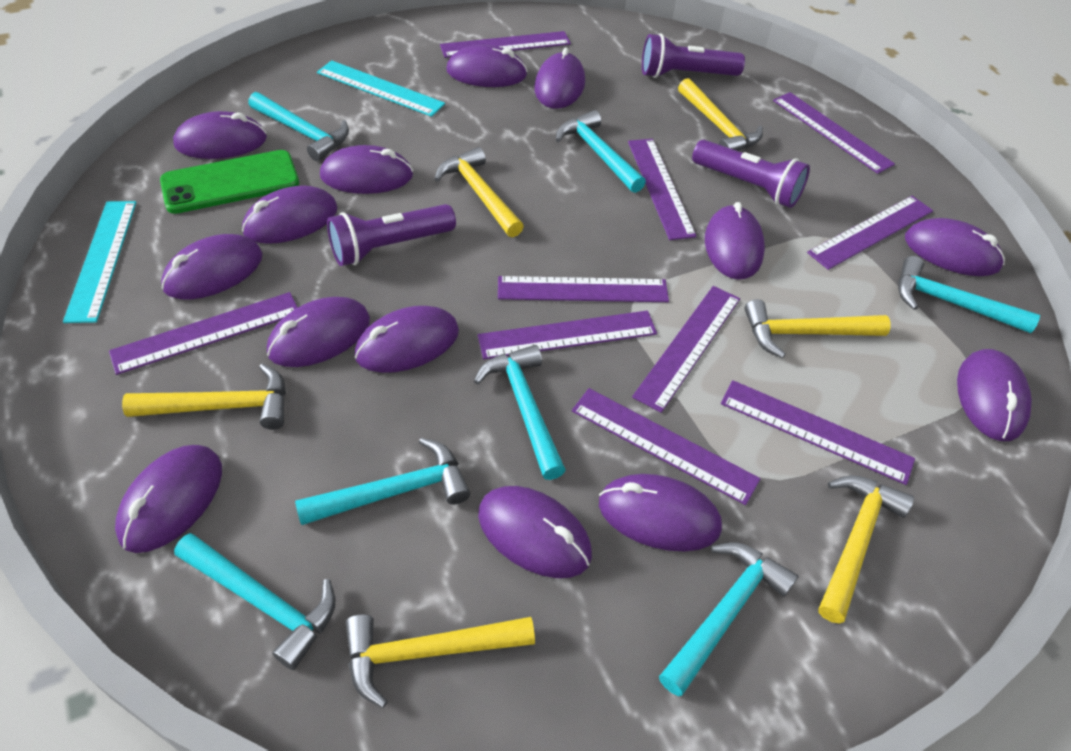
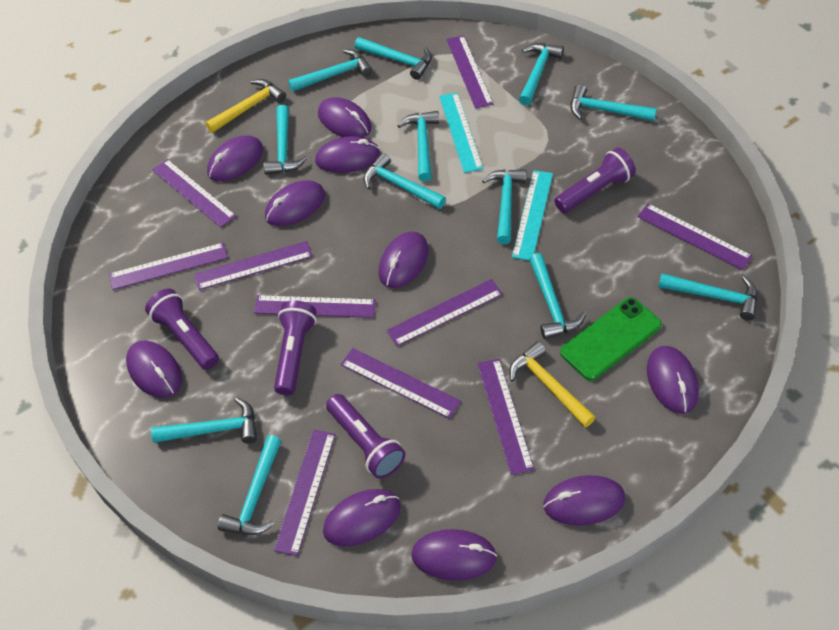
purple flashlight: [327,204,456,266] [642,33,745,78] [692,140,810,208] = 3 -> [145,289,219,370] [274,300,317,395] [326,394,405,479] [554,148,636,213] = 4
purple mouse: [115,445,222,553] [161,234,263,300] [173,111,267,159] [242,185,338,244] [267,297,370,367] [320,145,413,194] [354,306,459,373] [446,45,527,87] [478,486,592,578] [534,48,585,109] [599,474,722,551] [705,202,765,280] [905,218,1005,276] [957,349,1032,441] = 14 -> [126,340,182,398] [207,135,263,181] [265,180,325,226] [315,136,381,173] [318,97,372,138] [323,489,401,547] [379,231,429,288] [411,529,497,580] [543,475,625,526] [647,346,699,414] = 10
turquoise hammer: [174,533,335,670] [248,92,349,161] [295,438,470,525] [474,345,566,480] [556,110,646,193] [659,542,799,696] [898,256,1040,333] = 7 -> [151,397,257,443] [218,435,281,535] [263,105,307,175] [288,49,372,92] [355,37,432,80] [364,153,446,209] [398,111,439,182] [482,169,526,244] [519,43,564,105] [529,253,586,339] [570,84,657,121] [658,273,758,320] = 12
yellow hammer: [122,363,286,430] [345,614,535,708] [434,147,524,237] [678,78,763,151] [744,299,891,358] [819,475,914,624] = 6 -> [205,79,286,133] [509,341,596,427] = 2

